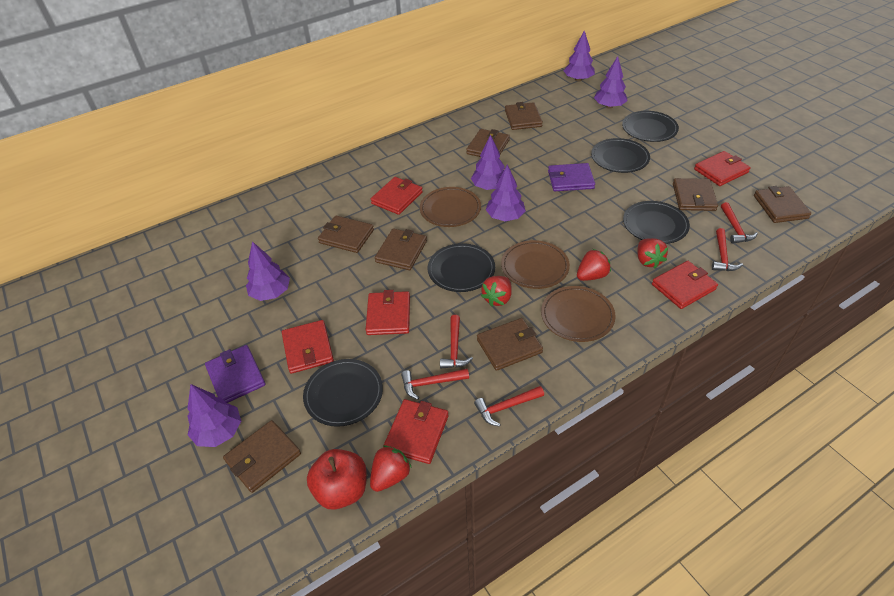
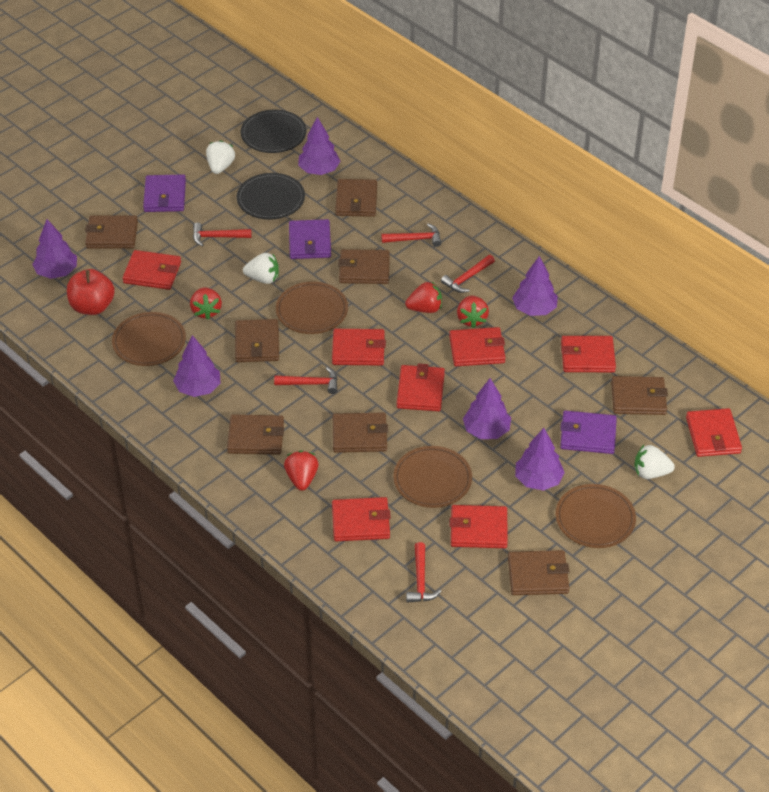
black plate: [303,359,383,427] [428,243,495,292] [591,138,650,173] [622,111,679,142] [623,201,690,244] = 5 -> [237,173,305,220] [241,110,307,153] = 2
brown plate: [420,187,481,227] [501,240,570,289] [541,286,616,342] = 3 -> [112,312,186,366] [276,282,348,334] [393,446,472,508] [555,484,636,548] = 4
purple wallet: [205,345,266,403] [548,163,595,191] = 2 -> [143,174,186,212] [289,219,331,259] [560,411,617,454] = 3
red wallet: [282,320,334,374] [366,290,410,335] [371,177,423,215] [383,399,449,464] [652,261,718,309] [694,151,751,186] = 6 -> [122,250,181,290] [332,329,386,366] [332,497,391,541] [397,364,445,411] [449,327,506,366] [450,505,508,548] [561,336,616,372] [686,408,742,457] = 8
white strawberry: none = 0 -> [206,140,235,174] [243,253,279,284] [634,445,675,479] = 3

